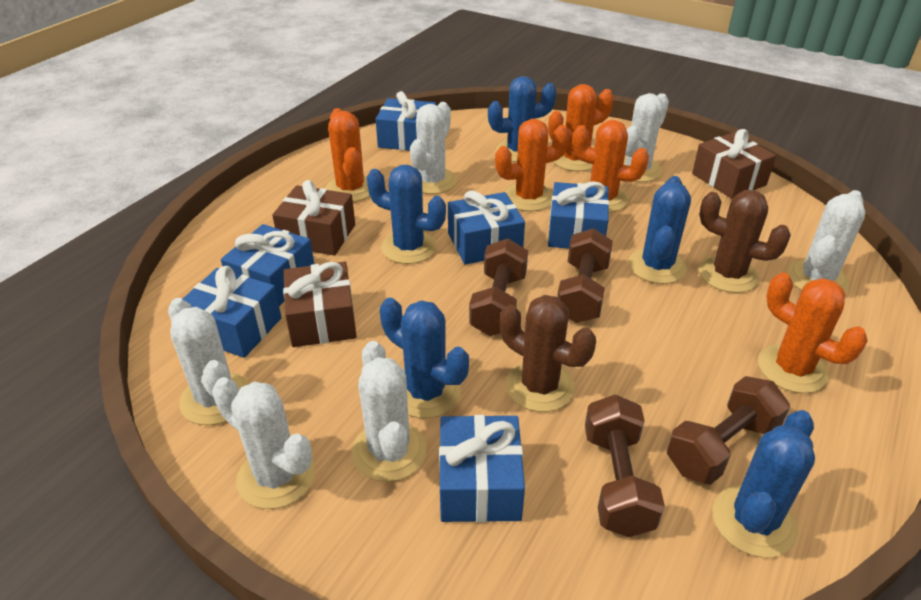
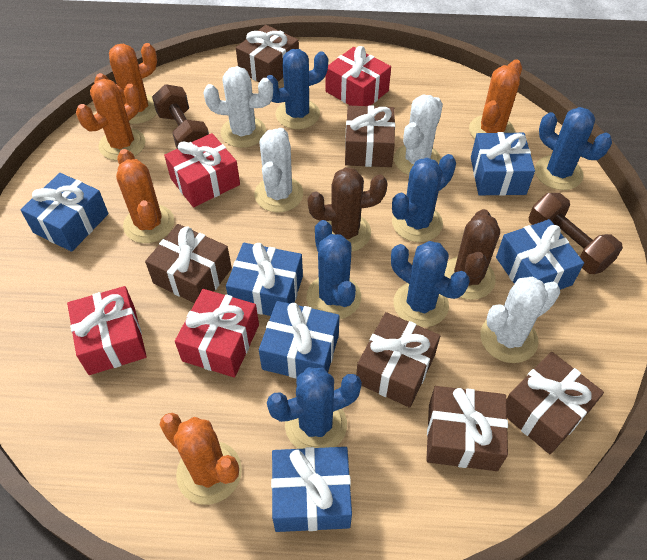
blue cactus: [367,165,446,264] [380,298,469,418] [488,76,557,162] [629,176,691,284] [713,410,815,558] = 5 -> [266,49,328,129] [267,367,362,449] [306,220,361,319] [391,241,470,327] [392,154,456,242] [535,107,612,190] = 6
brown dumbbell: [469,238,528,336] [557,228,613,323] [585,394,665,537] [667,376,790,485] = 4 -> [152,84,209,149] [529,193,623,274] = 2
brown gift: [272,180,355,256] [283,262,357,347] [692,129,776,199] = 3 -> [145,224,232,303] [236,25,299,82] [345,105,395,167] [356,312,440,408] [426,386,508,471] [506,352,604,454] = 6
red gift: none = 0 -> [67,286,147,375] [164,133,240,208] [175,289,259,378] [326,46,391,106] = 4
white cactus: [168,298,249,425] [212,377,315,509] [352,341,427,482] [410,102,457,194] [623,93,669,182] [787,190,865,292] = 6 -> [203,66,273,148] [254,128,303,212] [394,94,443,175] [480,276,560,363] = 4

